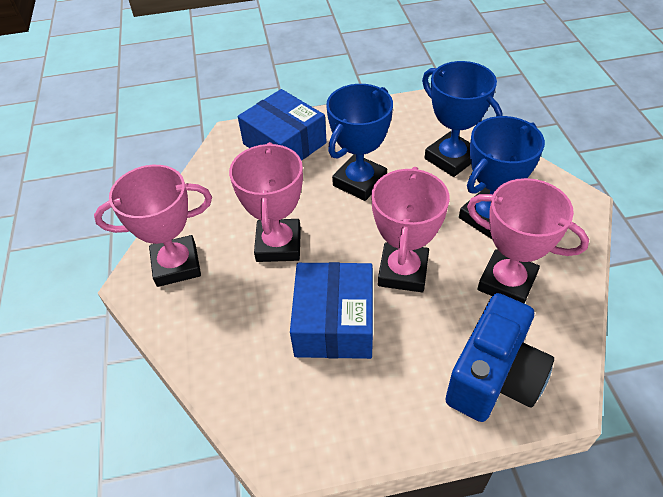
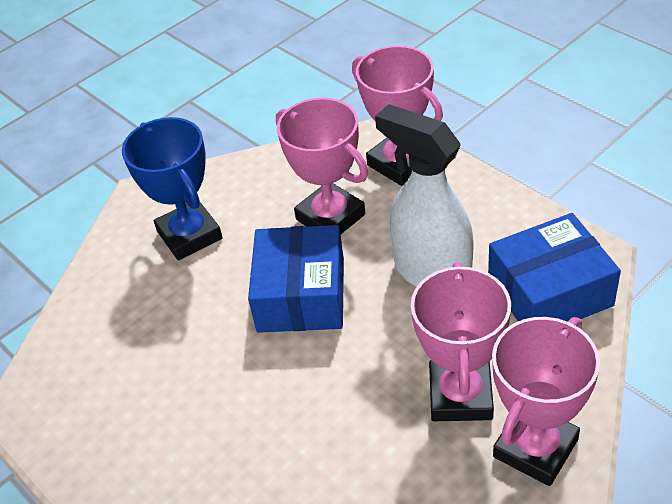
blue camera: [445,293,554,422] = 1 -> none = 0
blue trophy: [326,84,393,201] [422,61,502,177] [459,116,545,239] = 3 -> [122,117,223,261] = 1
white spray bottle: none = 0 -> [375,104,474,287] = 1

